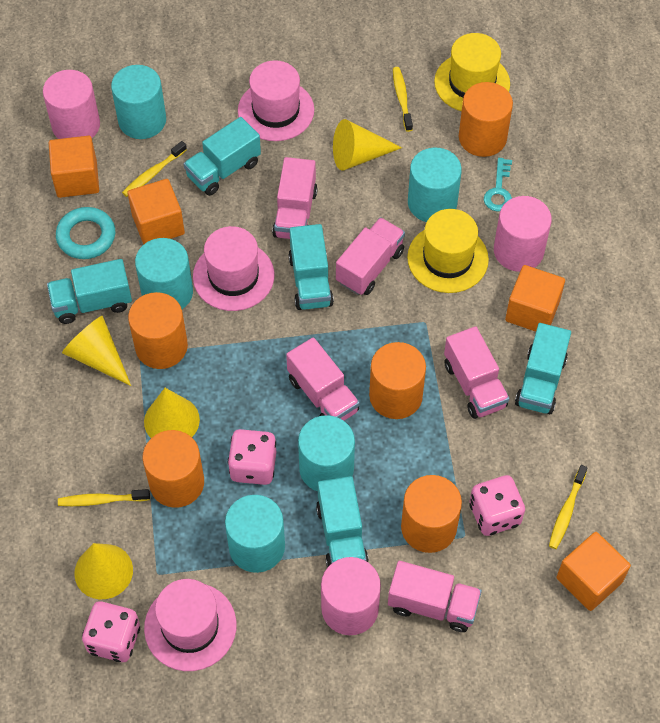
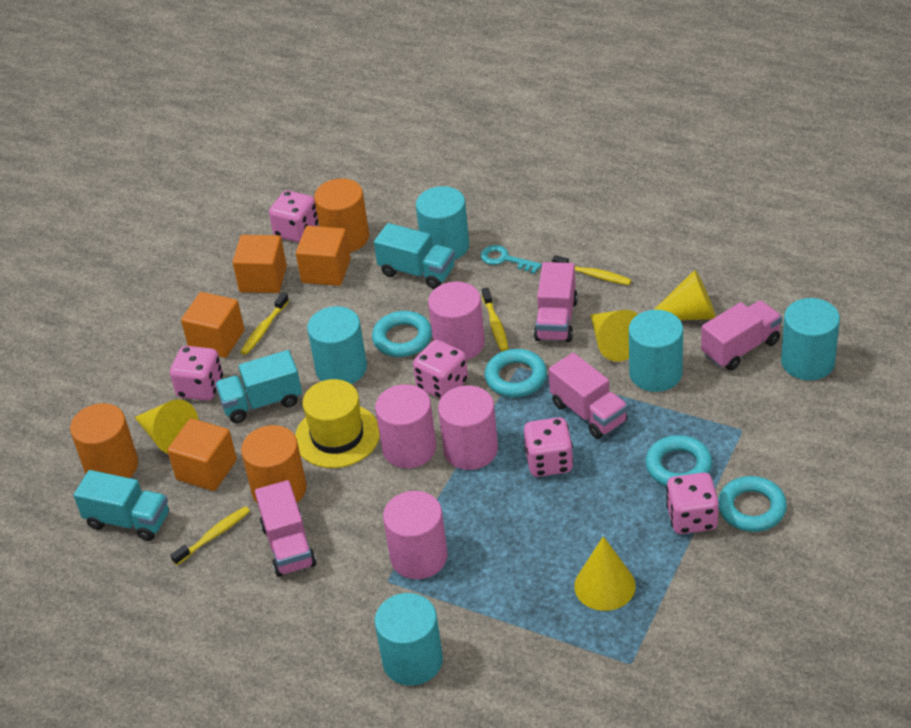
orange cylinder: [128,292,188,369] [143,430,204,508] [369,342,426,419] [401,475,462,553] [459,82,513,157] = 5 -> [70,403,138,478] [241,425,307,504] [314,178,369,252] = 3
pink cylinder: [43,70,100,139] [321,557,381,635] [494,196,552,272] = 3 -> [375,384,436,468] [383,491,448,579] [428,282,485,360] [438,385,498,470] = 4
pink dice: [82,601,140,662] [228,429,276,485] [469,475,525,536] = 3 -> [170,346,223,401] [269,190,318,242] [413,340,468,399] [524,417,574,477] [666,472,719,534] = 5
pink hat: [144,579,237,671] [193,226,275,311] [238,60,314,141] = 3 -> none = 0
pink truck: [272,157,318,239] [286,337,360,421] [336,217,405,295] [388,561,482,632] [444,326,510,419] = 5 -> [255,480,316,577] [534,262,578,342] [548,353,628,439] [701,300,782,371] = 4
turquoise ring: [56,207,115,259] = 1 -> [372,311,432,357] [485,349,547,397] [645,435,712,487] [718,476,787,532] = 4
turquoise truck: [47,259,132,324] [183,117,261,196] [288,224,334,310] [316,476,369,568] [515,323,571,414] = 5 -> [74,470,169,541] [215,350,302,423] [374,223,455,289] = 3
yellow hat: [407,209,489,293] [434,33,510,111] = 2 -> [295,379,380,468] = 1

